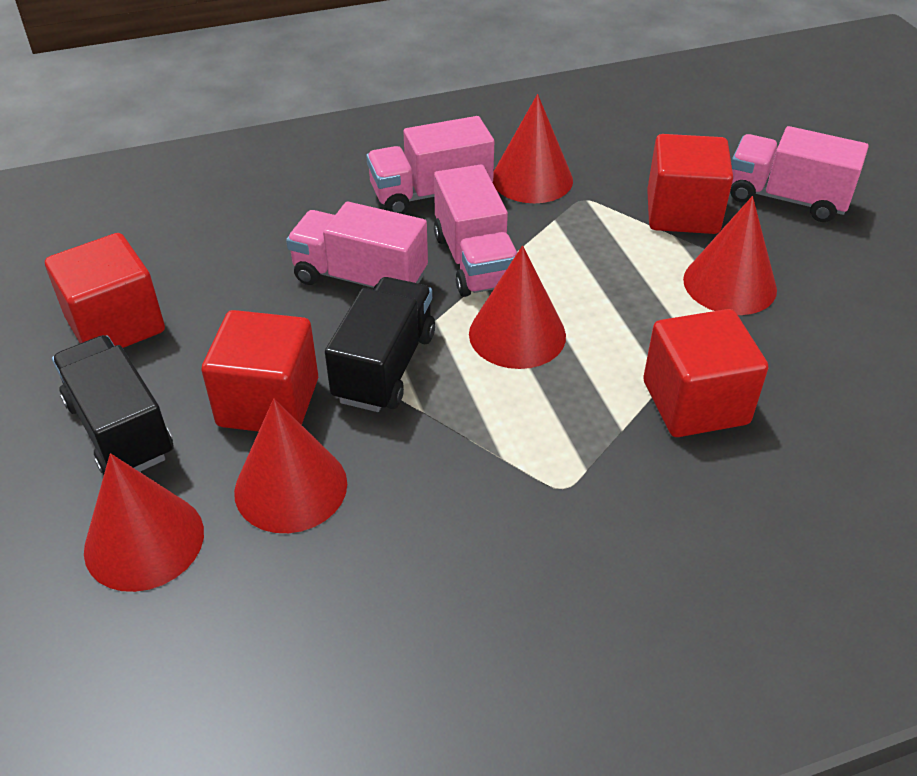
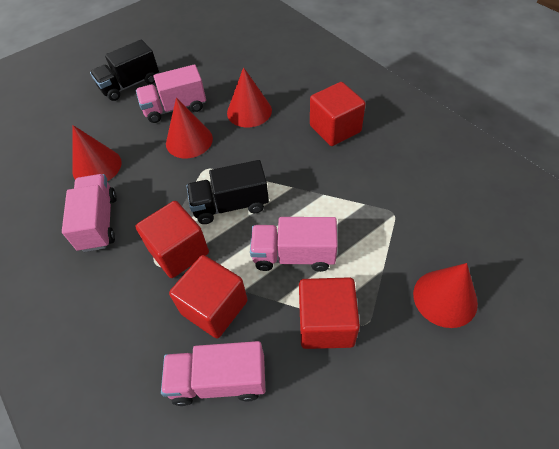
red cone: [84,453,204,592] [234,399,347,533] [469,245,566,369] [492,94,573,203] [683,196,777,315] = 5 -> [72,125,122,181] [166,98,213,158] [227,67,272,127] [413,263,478,328] = 4

